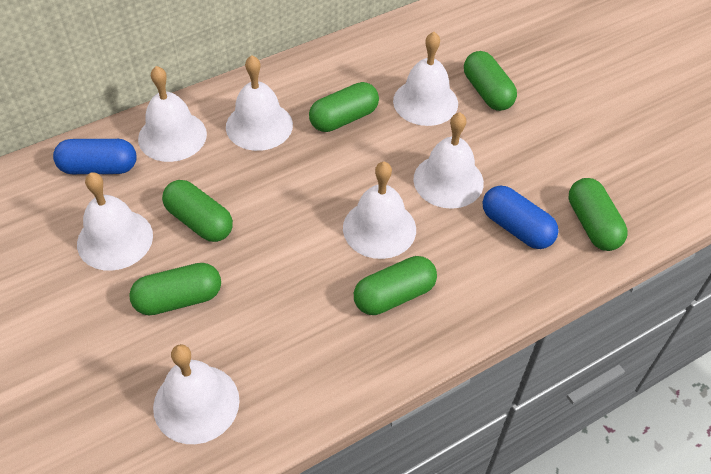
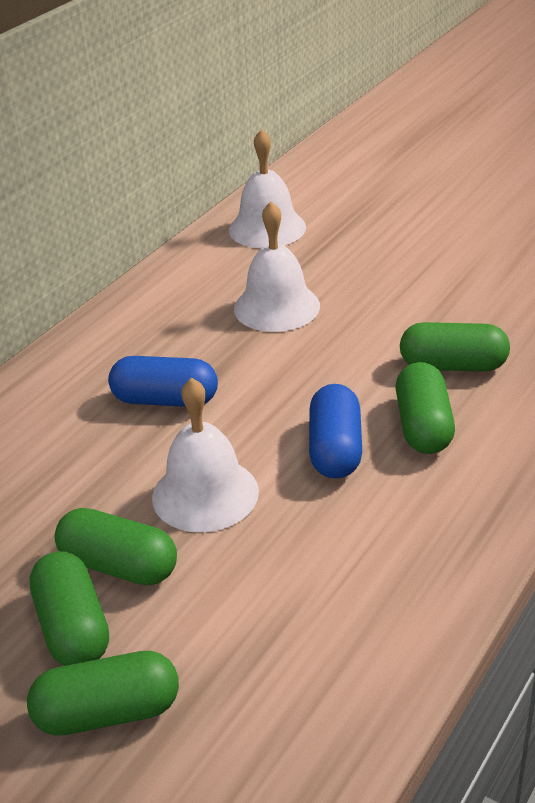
green capsule: [129,263,221,315] [162,180,233,242] [309,82,379,132] [354,256,437,315] [464,51,517,111] [568,178,628,251] = 6 -> [27,651,179,736] [30,551,109,666] [54,508,177,585] [396,362,455,454] [400,322,510,372] = 5
white bell: [77,172,153,271] [138,66,207,162] [153,344,240,444] [226,55,293,151] [343,162,416,259] [393,32,458,126] [413,112,484,209] = 7 -> [152,377,259,532] [229,129,306,248] [234,201,320,332] = 3

